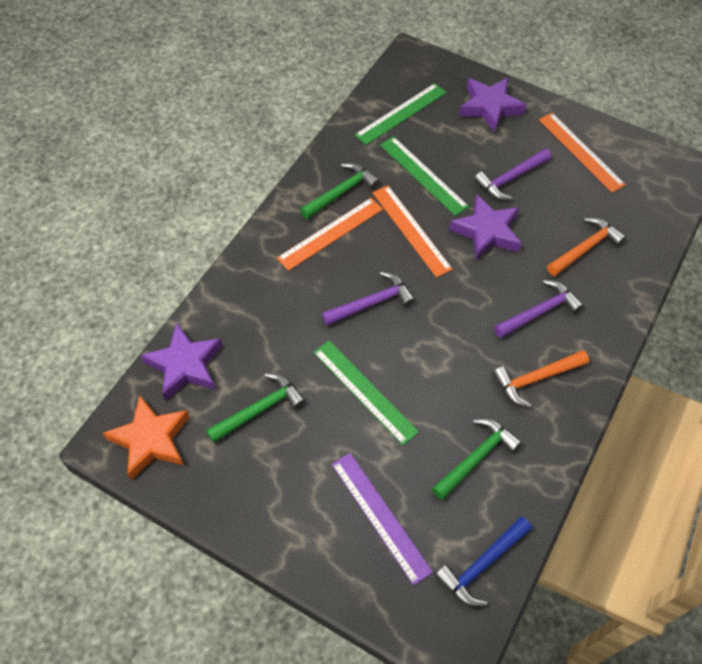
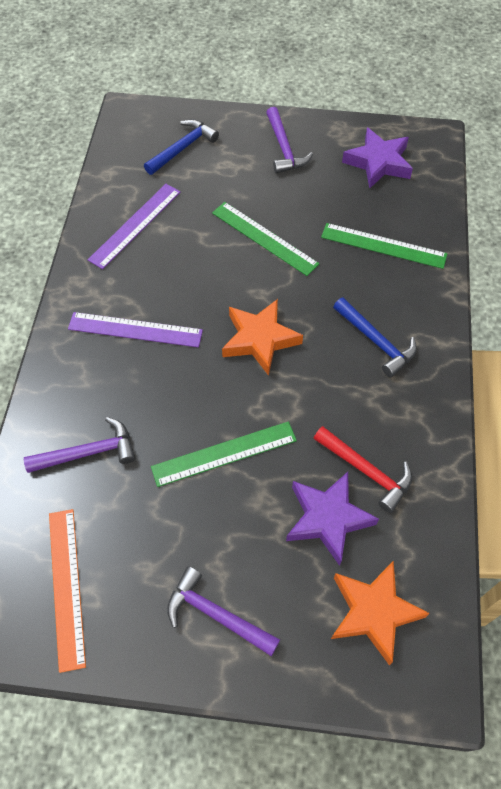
blue hammer: [435,517,532,607] = 1 -> [144,119,219,175] [333,297,417,377] = 2
green hammer: [206,373,306,443] [300,163,380,219] [432,418,522,500] = 3 -> none = 0
orange hammer: [492,350,589,407] [547,217,626,276] = 2 -> none = 0
orange ruler: [277,198,383,271] [372,186,453,278] [539,113,626,193] = 3 -> [49,509,86,673] = 1
orange star: [103,395,189,480] = 1 -> [222,299,303,376] [331,560,430,665] = 2
purple ruler: [332,453,433,585] = 1 -> [68,312,203,348] [88,184,180,269] = 2
purple star: [140,322,223,401] [449,195,522,261] [459,78,526,133] = 3 -> [286,472,379,566] [342,127,413,189] = 2
red hammer: none = 0 -> [314,426,412,513] = 1

